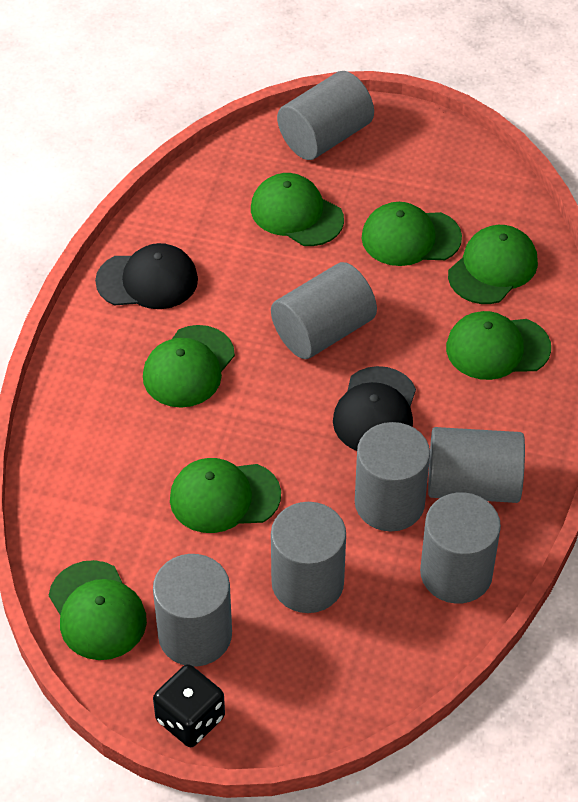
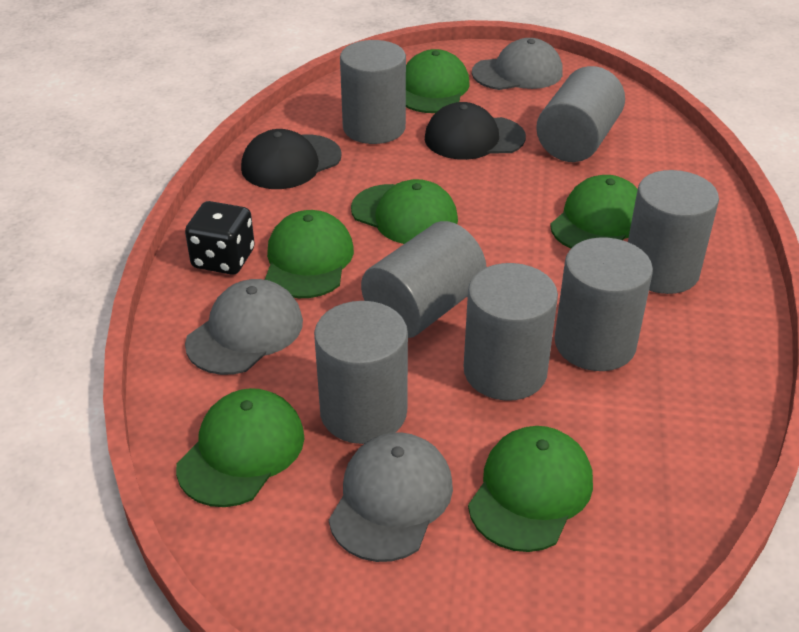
green cap: [49,560,147,660] [143,325,235,408] [170,458,281,533] [251,173,344,246] [361,202,462,266] [446,311,551,380] [448,225,538,304] = 7 -> [176,388,305,507] [265,210,354,298] [351,179,458,244] [406,49,470,113] [468,426,593,552] [550,175,638,249] = 6
grey cap: none = 0 -> [185,279,303,375] [329,432,453,562] [472,38,563,90] = 3

